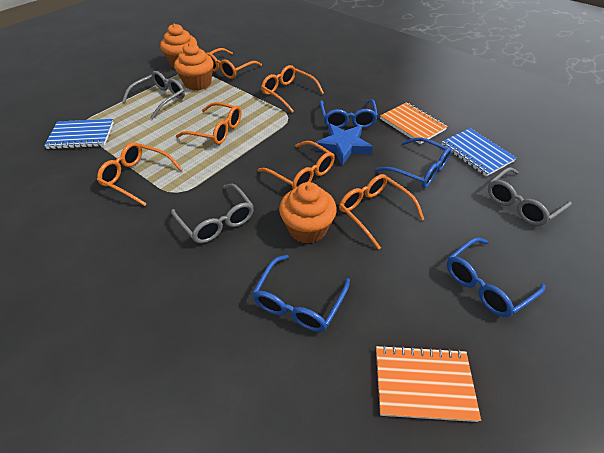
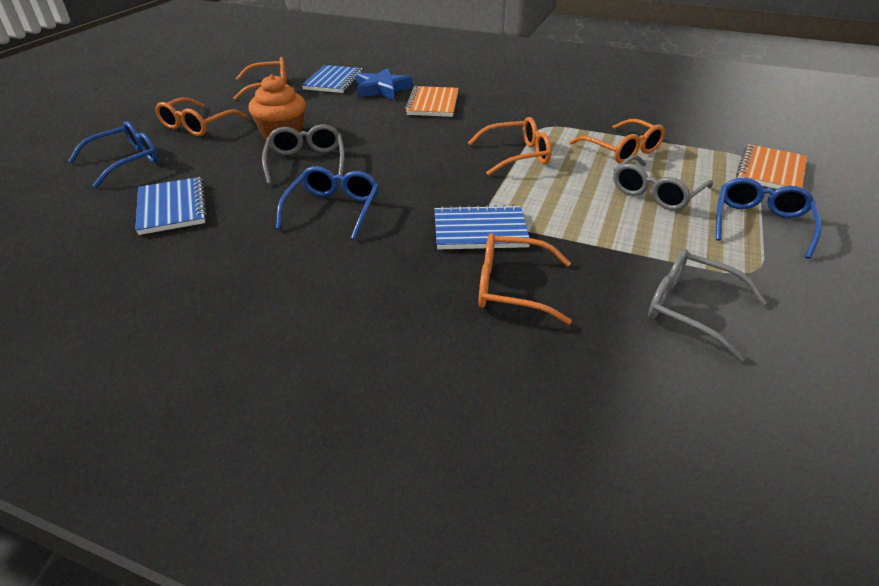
blue glasses: [252,255,350,332] [320,99,378,128] [376,137,452,188] [447,237,545,317] = 4 -> [68,121,158,188] [276,166,379,240] [716,178,822,259] = 3
blue notebook: [44,119,114,149] [441,128,516,176] = 2 -> [135,177,207,235] [302,65,363,93] [434,204,530,249] = 3
orange cupcake: [160,24,197,68] [174,42,214,91] [279,182,337,244] = 3 -> [249,74,306,140] = 1
orange glasses: [97,142,183,206] [176,102,241,145] [206,48,262,79] [258,141,335,189] [261,65,324,112] [339,174,424,250] = 6 -> [155,97,247,136] [233,57,287,100] [468,117,552,176] [478,233,572,324] [569,119,665,164] = 5

